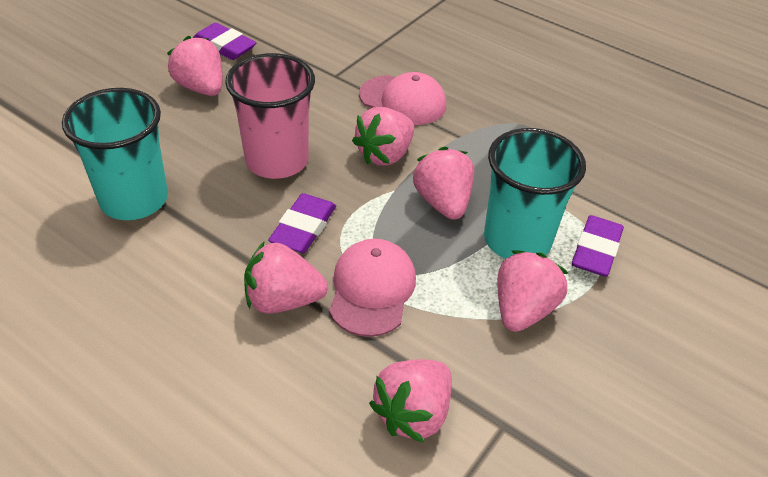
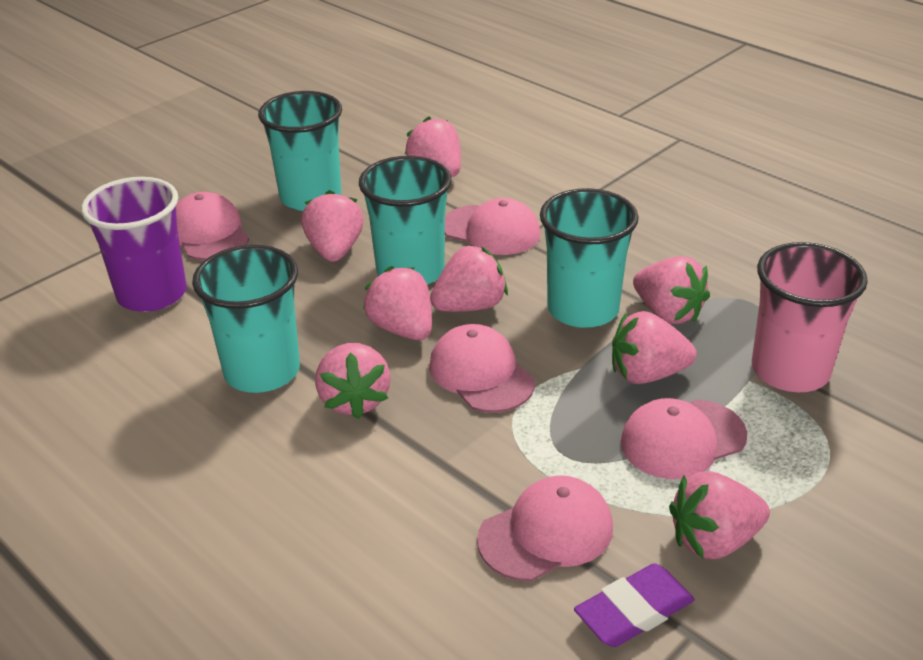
pink cap: [329,239,416,337] [359,72,446,125] = 2 -> [176,192,249,260] [429,324,535,413] [445,198,540,255] [477,475,613,581] [621,398,747,479] = 5
pink strawberry: [167,36,223,96] [244,241,328,314] [352,107,414,166] [369,359,452,443] [413,147,474,220] [498,250,568,332] = 6 -> [301,190,364,262] [315,343,391,419] [363,266,432,340] [404,117,461,177] [430,245,508,312] [612,311,697,384] [633,256,710,324] [669,471,770,559] = 8
purple cup: none = 0 -> [81,177,187,312] = 1
purple eraser: [193,23,257,60] [268,193,336,253] [572,215,624,277] = 3 -> [574,563,695,647] = 1
turquoise cup: [62,88,168,220] [484,128,586,259] = 2 -> [192,245,300,393] [258,91,342,211] [359,156,452,285] [540,188,639,328] = 4

